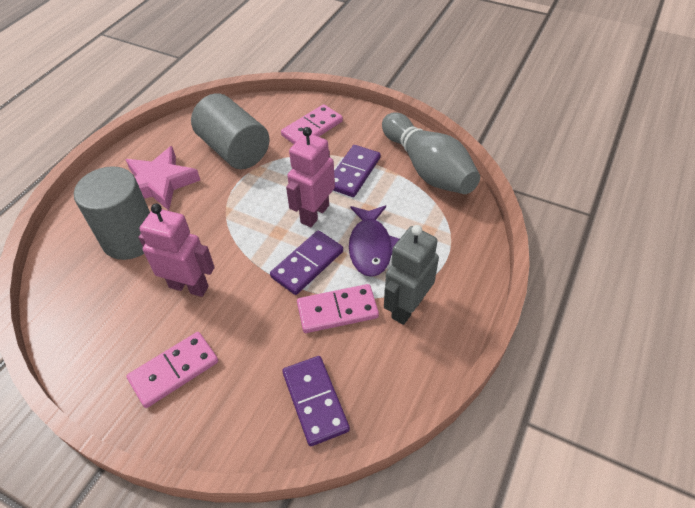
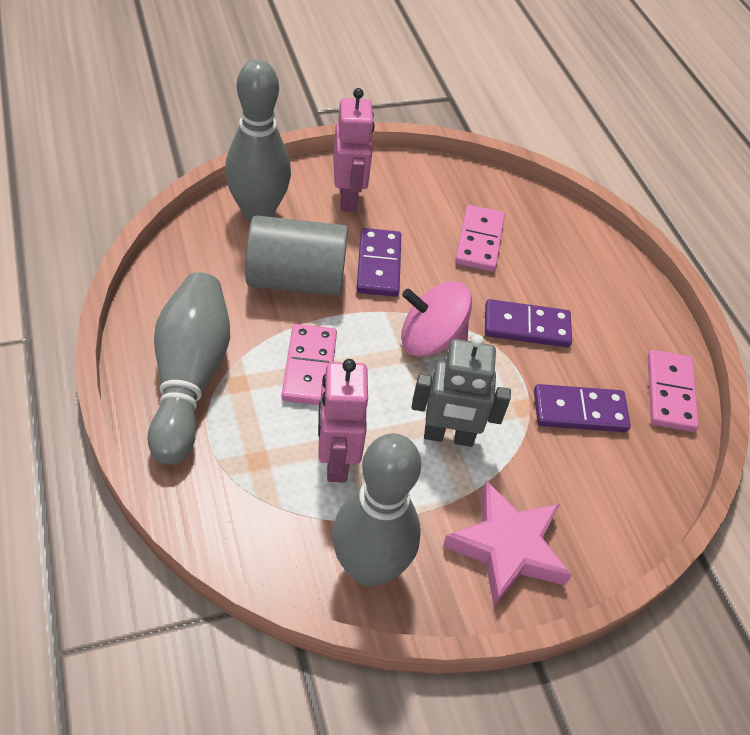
grey bowling pin: [382,112,480,194] = 1 -> [147,272,230,465] [225,59,291,222] [332,433,421,586] = 3
grey cylinder: [74,166,150,260] [191,93,270,169] = 2 -> [245,215,348,296] = 1
pink spinning top: none = 0 -> [401,281,472,357] = 1
purple fish: [349,205,399,277] = 1 -> none = 0

